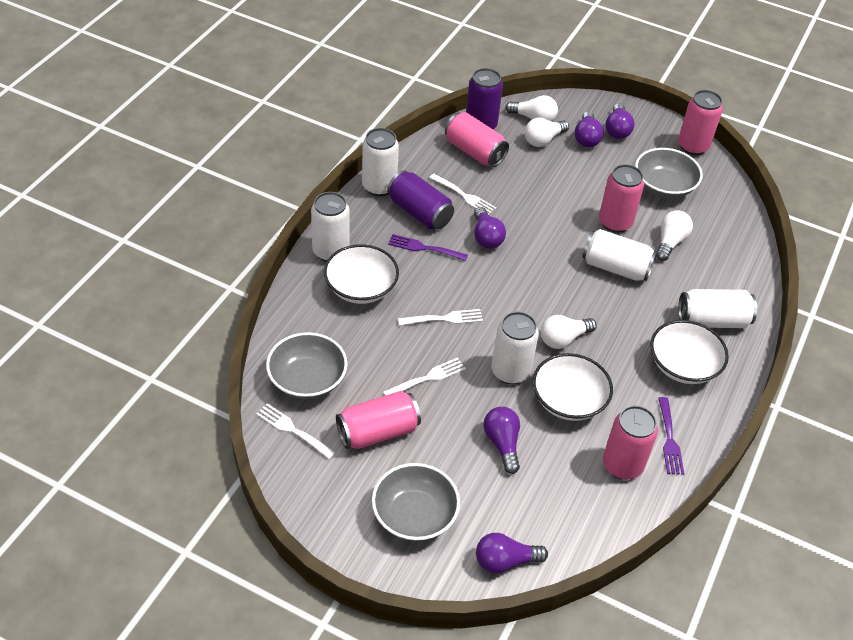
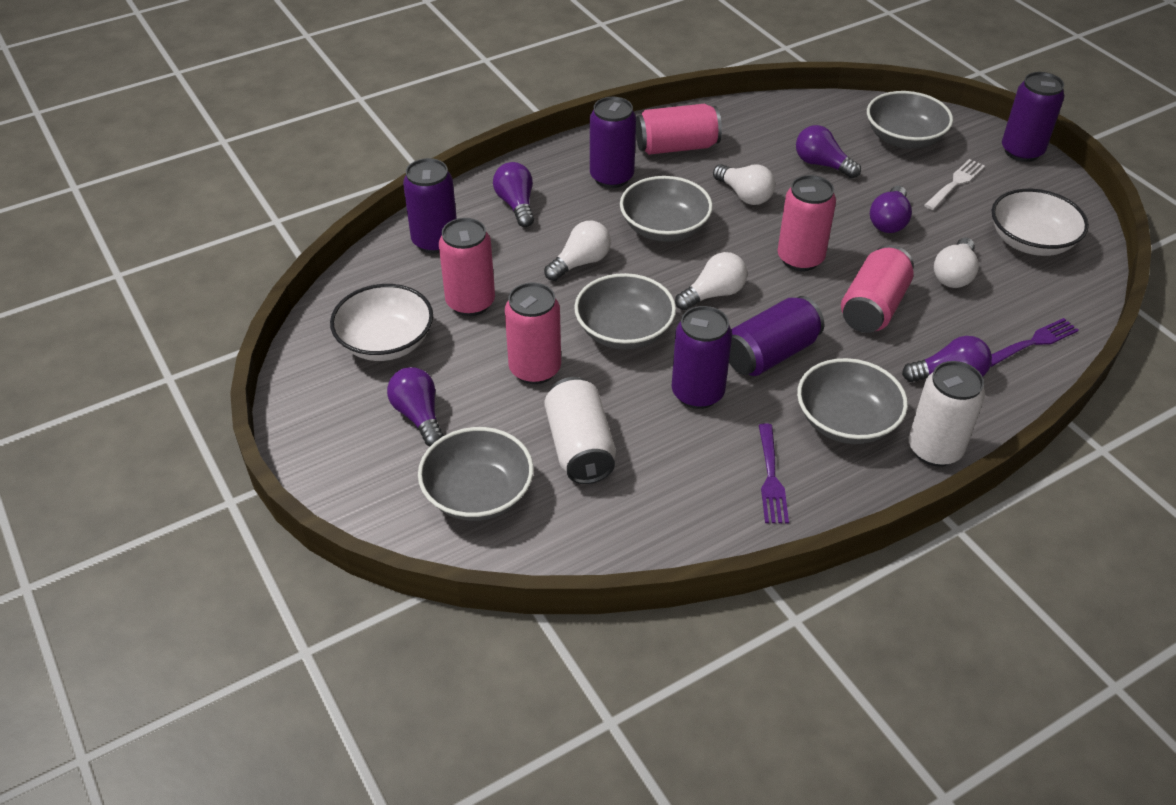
grey bowl: [266,332,348,399] [372,463,460,541] [635,148,703,198] = 3 -> [418,427,534,521] [574,273,676,350] [620,176,713,242] [797,358,908,444] [867,91,953,149] = 5
purple can: [387,170,454,229] [466,68,503,129] = 2 -> [403,158,457,253] [590,97,636,188] [672,306,732,409] [729,296,824,376] [1002,72,1065,162] = 5
white bowl: [324,244,399,304] [533,353,613,421] [650,320,729,384] = 3 -> [330,284,433,361] [992,189,1089,256] = 2
white can: [311,192,350,262] [362,128,399,196] [491,312,539,384] [582,229,657,281] [678,289,757,328] = 5 -> [544,377,616,484] [909,361,985,466] = 2
white fork: [256,403,336,459] [383,357,466,396] [398,309,483,326] [429,174,496,215] = 4 -> [924,159,985,210] = 1

